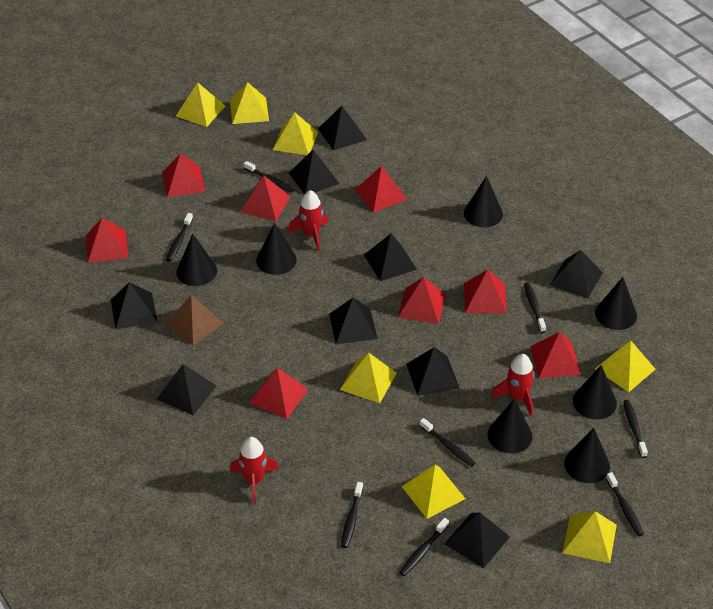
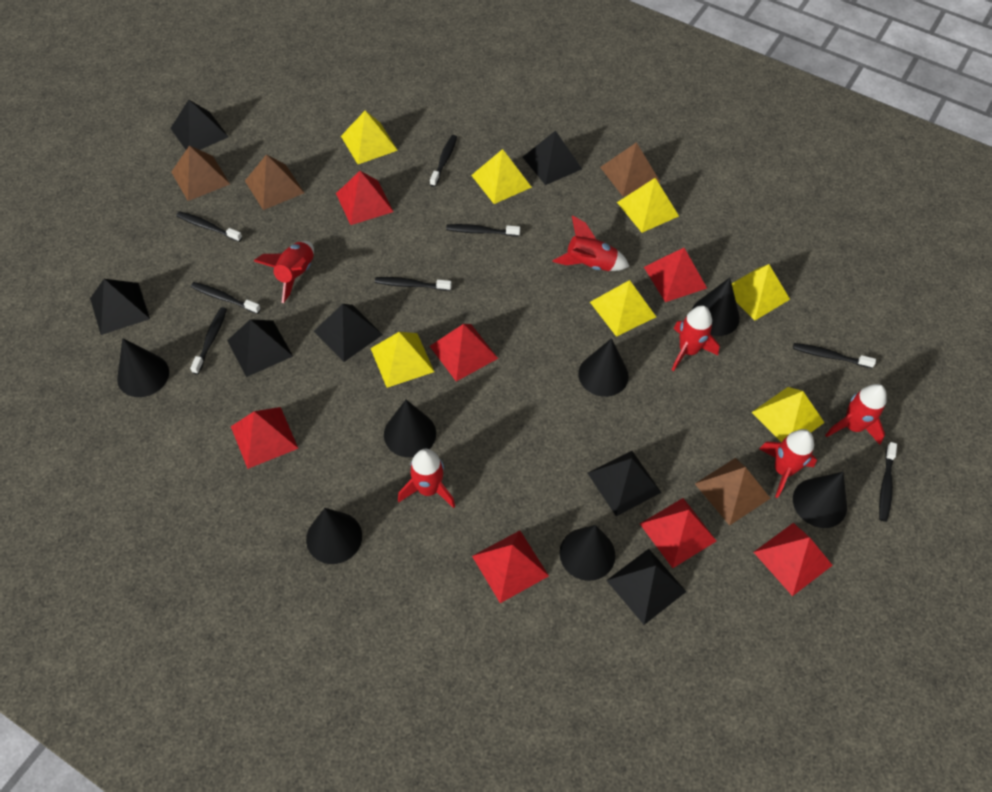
black pyramid: [111,282,157,329] [157,364,216,415] [289,150,340,195] [318,106,367,151] [329,298,378,344] [364,234,417,281] [406,347,459,396] [444,513,510,569] [550,250,603,299] = 9 -> [90,279,150,335] [170,100,228,150] [227,319,293,377] [314,304,383,362] [523,130,582,185] [588,451,661,516] [606,549,687,625] = 7
brown pyramid: [165,295,224,346] = 1 -> [171,145,230,201] [245,155,304,210] [600,142,660,196] [695,458,770,526] = 4
red pyramid: [86,218,128,263] [162,153,205,198] [240,175,291,221] [249,368,309,419] [355,166,407,213] [398,277,446,324] [464,270,507,314] [530,332,581,378] = 8 -> [231,407,298,469] [336,171,394,225] [430,324,498,381] [472,530,549,603] [640,498,716,568] [644,248,707,302] [754,523,833,596] = 7
red rocket: [230,437,278,503] [288,190,328,251] [491,354,535,416] = 3 -> [254,241,314,303] [398,449,455,508] [553,216,630,271] [672,305,720,371] [759,429,817,498] [825,384,887,445] = 6

